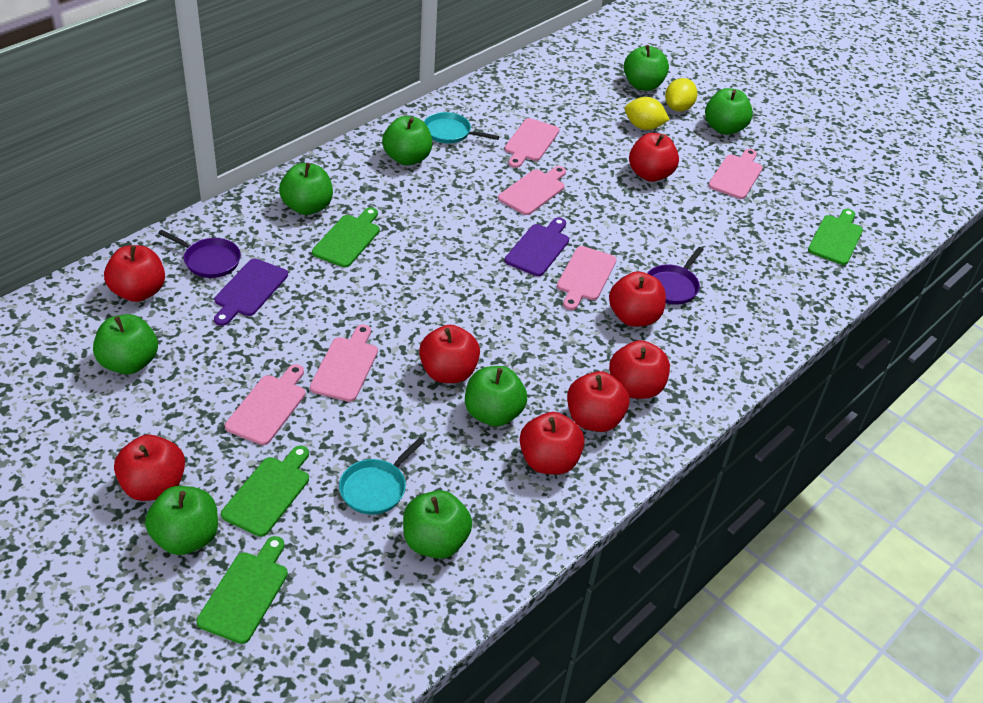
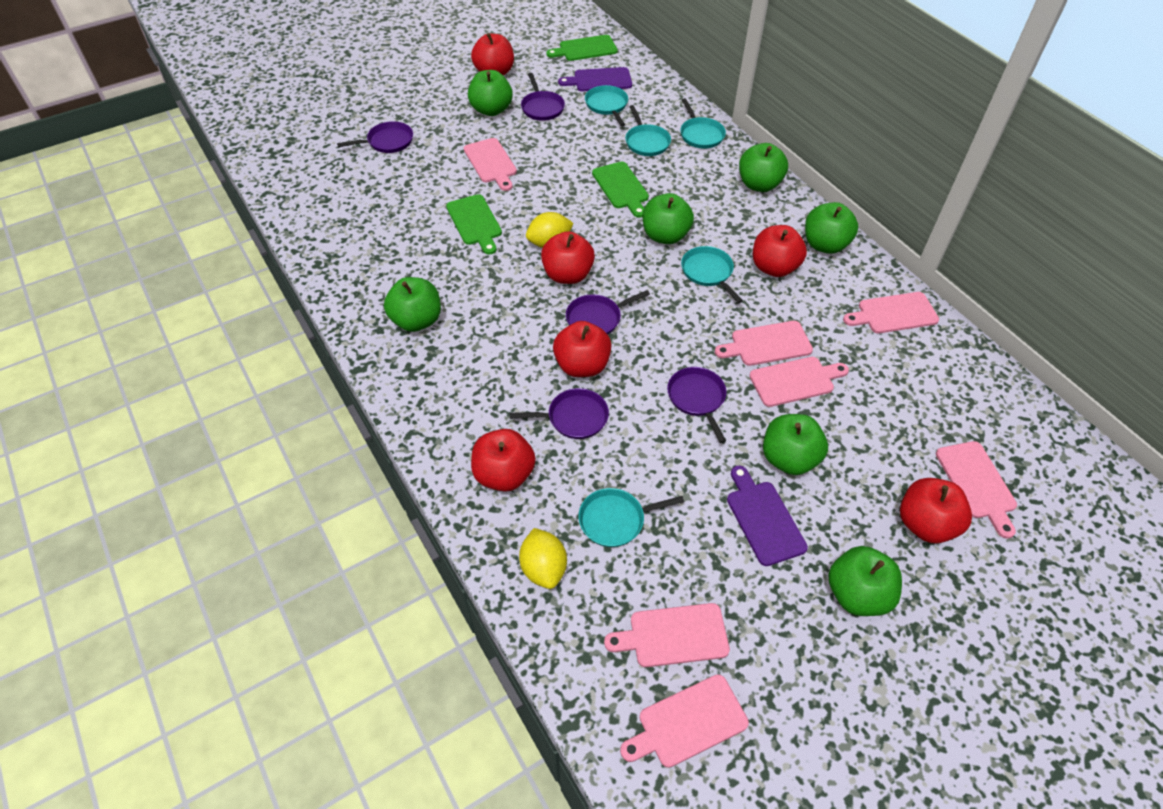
green apple: [93,314,158,374] [145,486,218,555] [279,163,333,215] [382,116,433,166] [403,490,472,559] [465,366,527,427] [624,45,669,91] [705,88,753,135] = 8 -> [384,277,441,332] [468,70,513,116] [643,193,694,244] [739,143,788,192] [763,414,828,475] [805,202,858,254] [828,546,902,616] = 7
green cutting board: [196,536,288,644] [221,446,309,537] [312,207,380,267] [808,209,863,265] = 4 -> [446,194,502,255] [546,35,618,61] [592,162,649,218] = 3
pink cutting board: [225,364,305,445] [310,325,378,402] [498,166,566,215] [504,118,560,168] [557,246,617,310] [708,149,763,199] = 6 -> [464,138,517,191] [604,603,730,667] [620,674,749,768] [715,321,813,366] [749,357,849,407] [843,292,939,333] [936,441,1017,539] = 7
purple pan: [158,230,241,278] [647,247,704,305] = 2 -> [337,121,413,153] [510,388,609,439] [521,73,565,121] [566,290,650,334] [667,367,726,443] = 5
red apple: [104,245,165,302] [114,435,185,501] [419,325,480,383] [520,412,585,475] [567,371,629,432] [609,271,666,327] [609,340,670,399] [629,133,679,182] = 8 -> [471,33,514,76] [471,429,536,492] [541,231,595,284] [553,321,612,377] [753,225,807,277] [900,478,972,544] = 6
turquoise pan: [339,437,425,515] [424,112,499,144] = 2 -> [579,488,684,547] [585,85,628,126] [625,105,671,156] [680,98,726,149] [681,246,743,303] = 5

